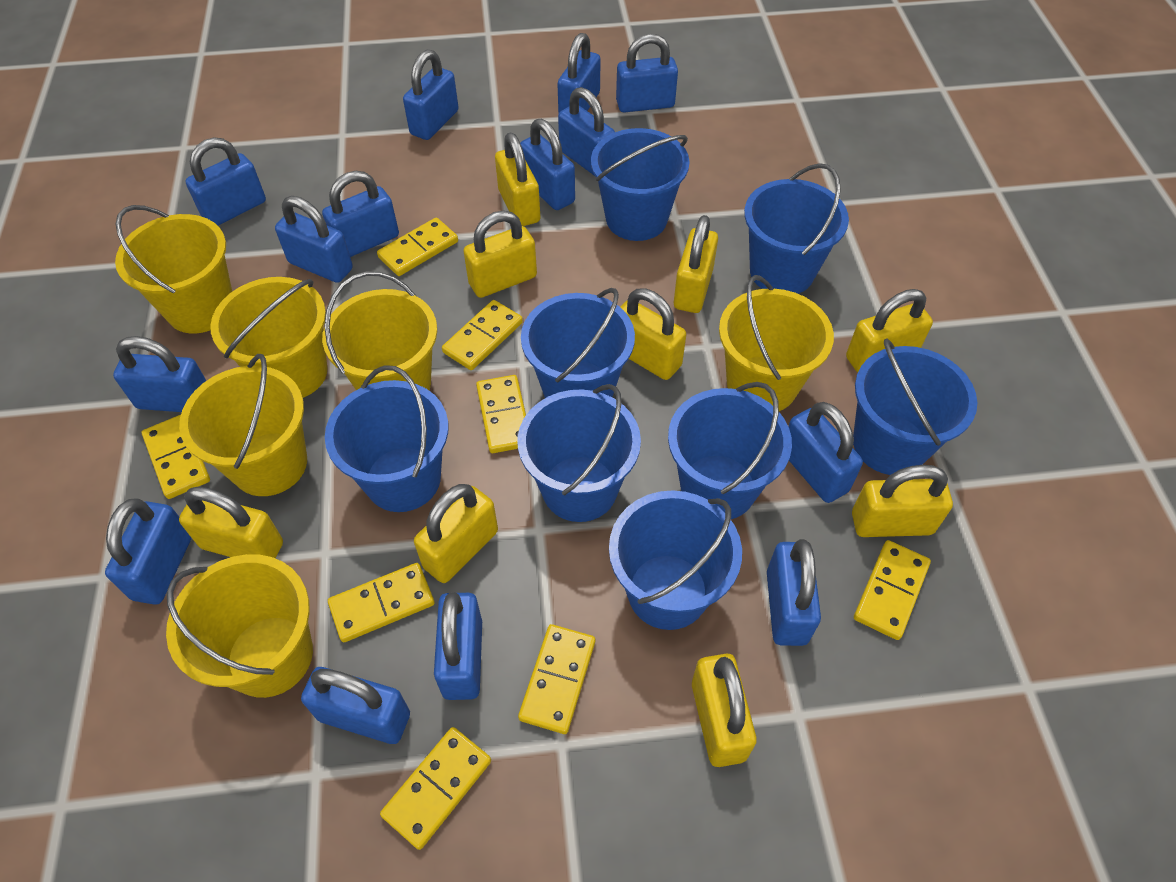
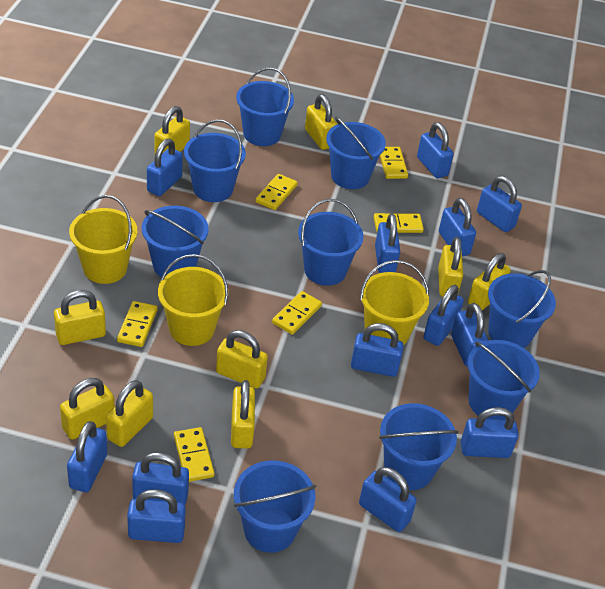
blue bucket: [325,365,449,512] [517,384,641,522] [521,288,635,398] [591,128,689,241] [609,490,742,630] [668,382,792,519] [744,163,849,294] [853,339,977,475] = 8 -> [142,206,209,277] [184,119,246,202] [234,461,316,553] [236,67,294,146] [298,199,364,286] [326,117,386,189] [379,403,459,490] [468,340,540,420] [488,270,556,348] = 9
blue padlock: [105,498,192,605] [113,336,207,412] [185,137,266,226] [275,196,353,283] [301,667,410,744] [322,171,399,257] [403,50,459,140] [434,592,482,700] [520,119,575,210] [558,33,601,115] [558,87,615,176] [616,34,678,113] [767,539,821,646] [788,402,863,503] = 14 -> [67,421,107,492] [127,489,186,543] [132,452,189,505] [147,139,183,196] [351,323,403,377] [359,467,417,532] [375,214,400,273] [417,122,454,178] [423,285,464,346] [439,198,476,256] [451,303,489,367] [461,407,518,458] [477,176,522,232] = 13
yellow bucket: [115,205,232,334] [166,554,313,698] [179,354,307,496] [210,277,328,398] [322,271,437,391] [719,275,834,411] = 6 -> [69,195,137,284] [158,254,228,346] [360,260,429,346] = 3
yellow domino: [142,415,210,499] [328,563,435,642] [377,217,458,276] [380,727,491,850] [442,300,523,370] [476,375,526,453] [518,624,595,734] [854,540,931,640] = 8 -> [117,301,158,347] [174,427,214,482] [255,174,297,210] [272,291,322,335] [374,213,424,233] [380,147,408,179] = 6

